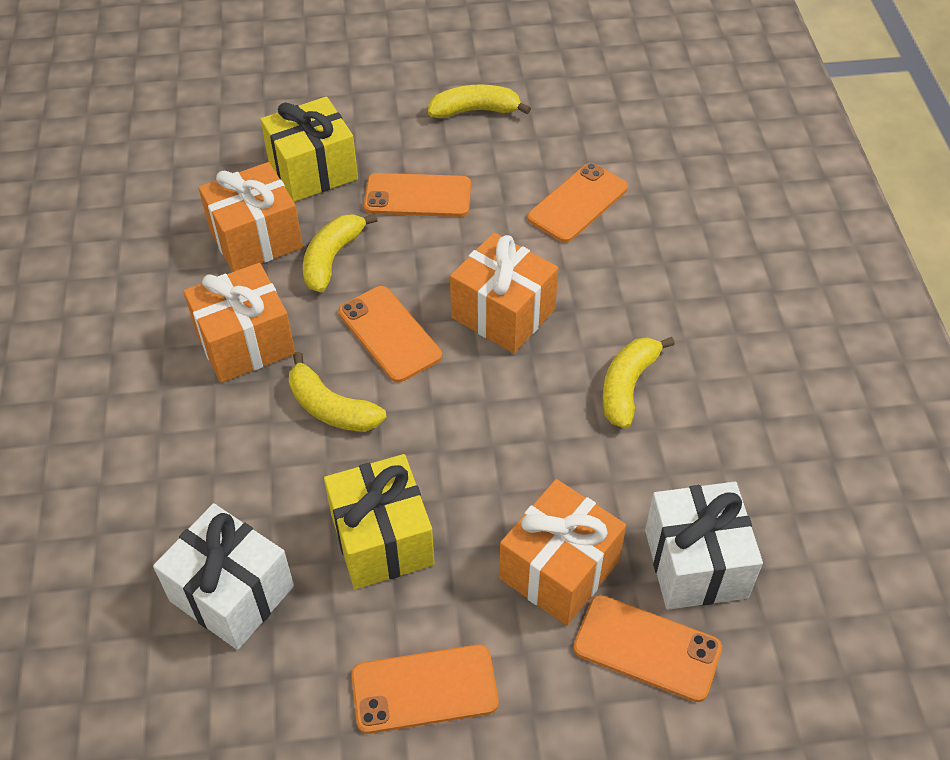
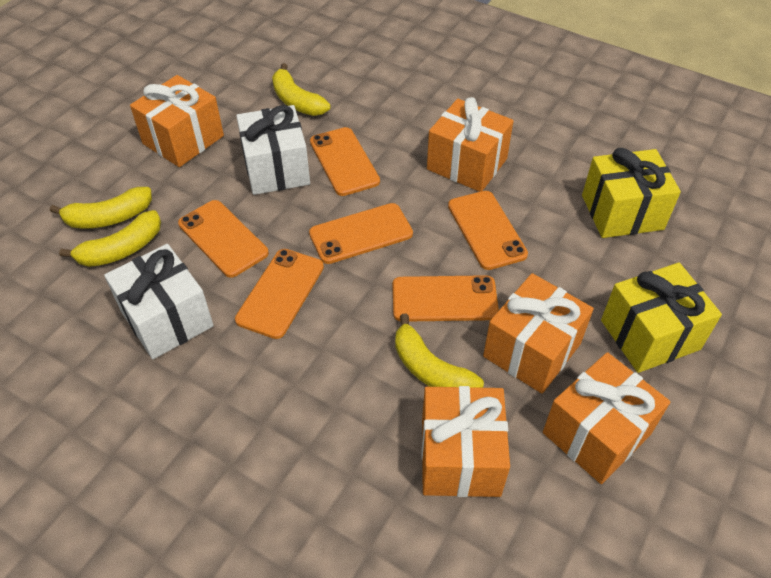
orange gift: [183,263,295,383] [198,162,303,272] [450,233,558,353] [499,479,626,626] = 4 -> [130,75,224,167] [421,386,510,497] [427,97,514,192] [483,273,594,394] [543,352,670,484] = 5
orange phone: [338,286,442,383] [351,644,499,734] [364,173,471,217] [527,163,628,243] [573,595,722,702] = 5 -> [178,200,269,278] [235,249,324,339] [309,203,413,264] [310,127,380,196] [393,275,499,321] [448,191,528,270] = 6

